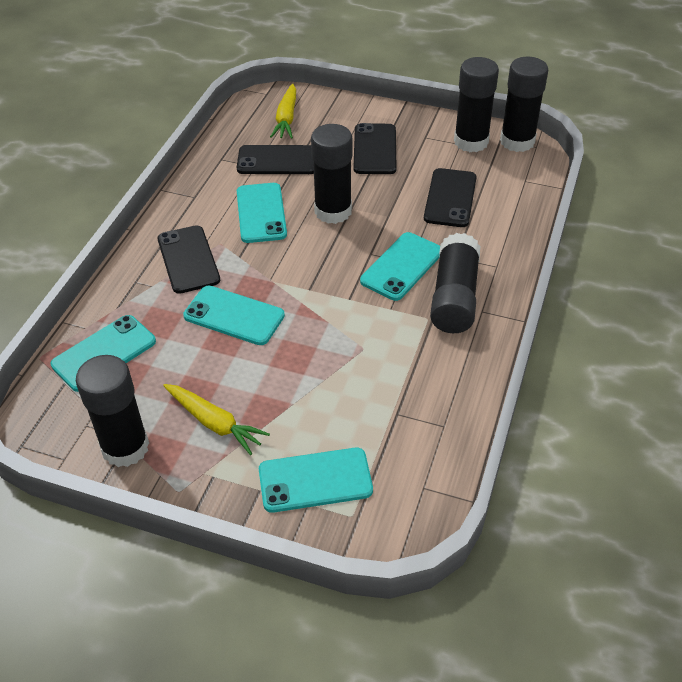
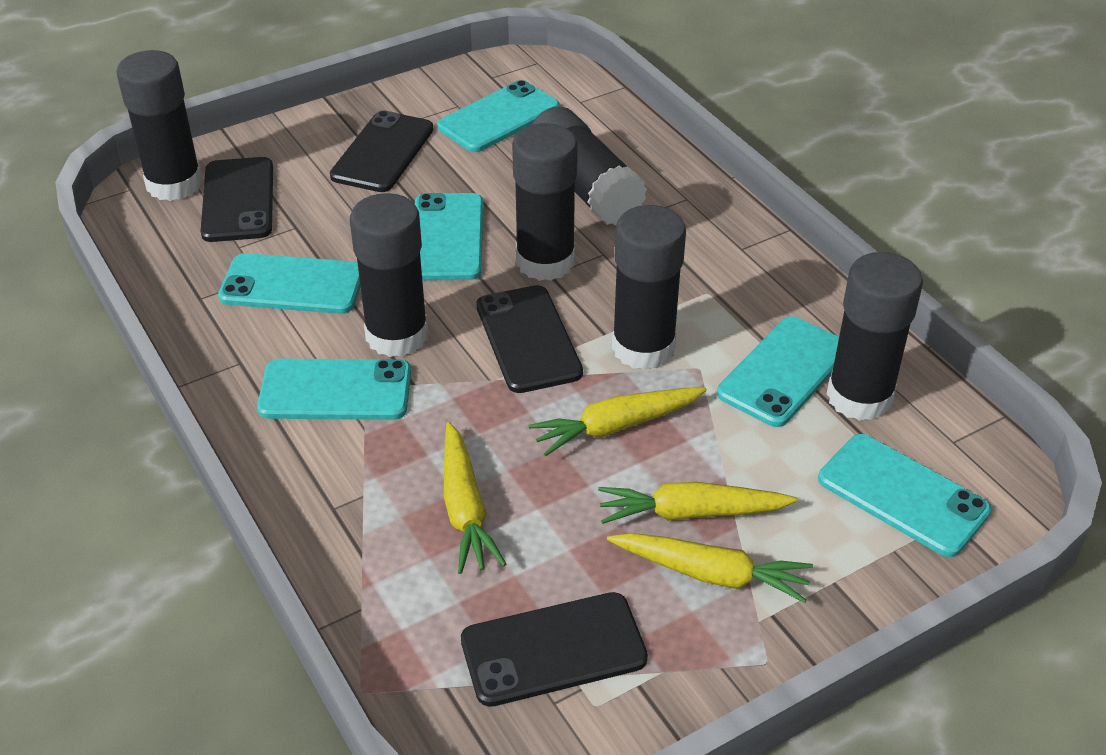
black glue stick: [76,355,149,467] [311,124,352,224] [430,233,481,333] [454,57,499,152] [500,57,548,152] = 5 -> [116,50,203,201] [350,193,428,357] [512,123,578,281] [531,106,647,226] [612,205,686,370] [827,252,923,421] = 6
turquoise phone: [51,315,156,392] [183,286,285,345] [237,183,287,243] [259,448,373,513] [360,232,440,301] = 5 -> [218,253,361,314] [257,358,411,420] [415,193,483,280] [437,80,560,152] [717,316,839,427] [818,434,991,557] = 6
yellow carrot: [163,384,270,455] [270,84,296,139] = 2 -> [444,422,506,574] [528,387,707,456] [598,482,798,524] [607,533,813,603] = 4

